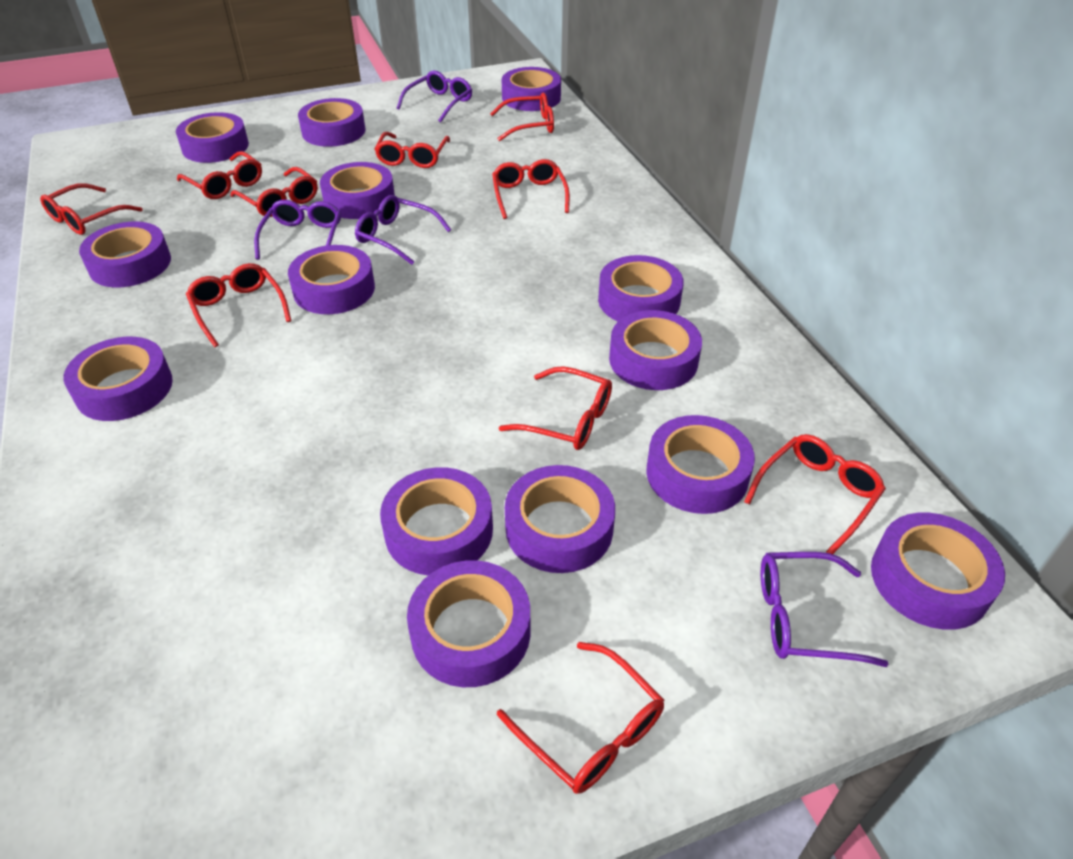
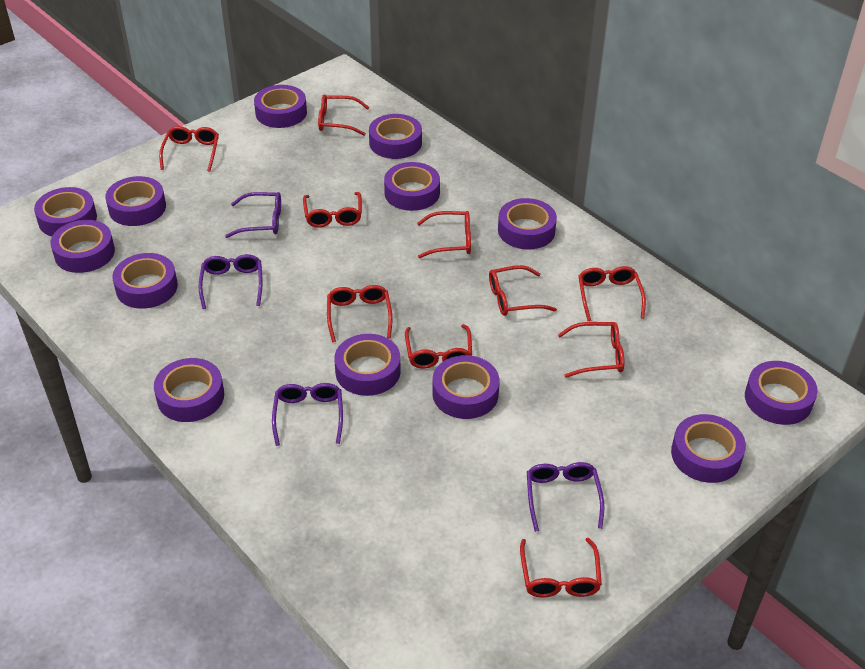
purple tape: [64,337,173,421] [79,222,171,288] [176,112,249,163] [288,245,375,314] [298,98,365,147] [320,162,395,219] [380,467,493,575] [407,560,531,687] [502,67,561,111] [505,465,615,573] [598,255,684,321] [609,310,702,390] [646,415,755,514] [871,513,1005,630] = 14 -> [34,187,97,237] [50,220,115,273] [105,176,166,226] [112,253,178,309] [154,358,224,422] [254,85,307,128] [334,334,401,396] [369,114,422,159] [384,162,440,211] [432,355,500,419] [498,198,557,249] [671,414,746,483] [745,361,818,425] = 13

